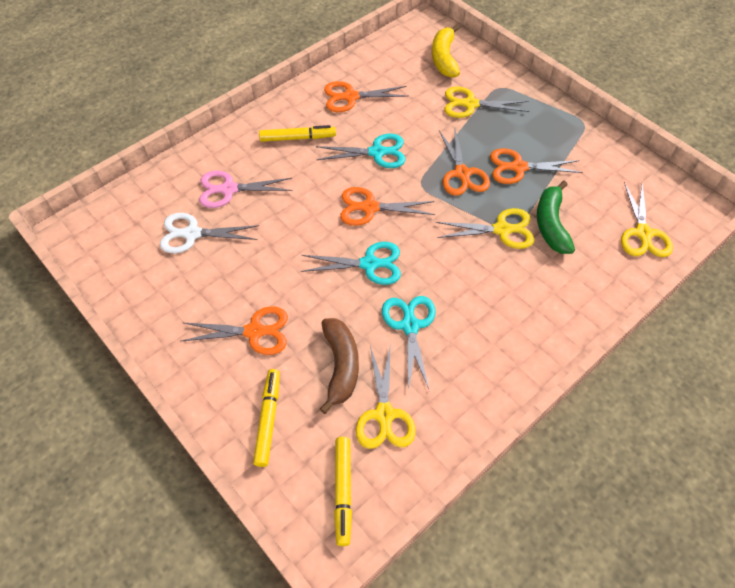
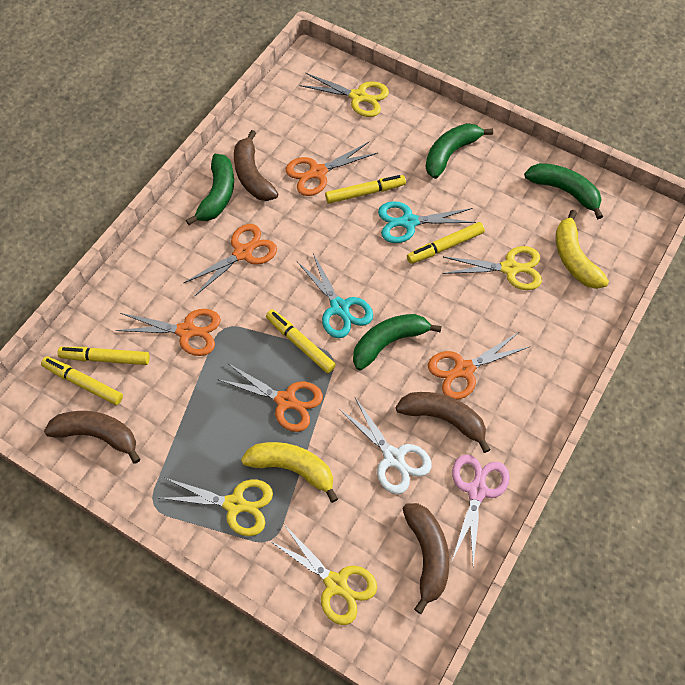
brown banana: [320,318,359,414] = 1 -> [44,411,140,464] [234,130,278,201] [396,392,491,453] [403,503,449,614] = 4
green banana: [537,181,575,254] = 1 -> [186,154,234,225] [353,314,442,370] [426,123,493,179] [524,163,603,219] = 4
turquoise scissors: [301,242,401,285] [316,134,406,168] [382,296,436,392] = 3 -> [297,253,373,338] [378,201,476,243] = 2
yellow banana: [432,24,460,78] = 1 -> [241,442,338,503] [556,210,609,289] = 2
yellow marker: [253,369,280,467] [259,125,336,142] [334,437,352,546] = 3 -> [41,356,123,405] [57,347,150,365] [266,309,336,373] [325,175,406,203] [407,222,485,264] = 5

